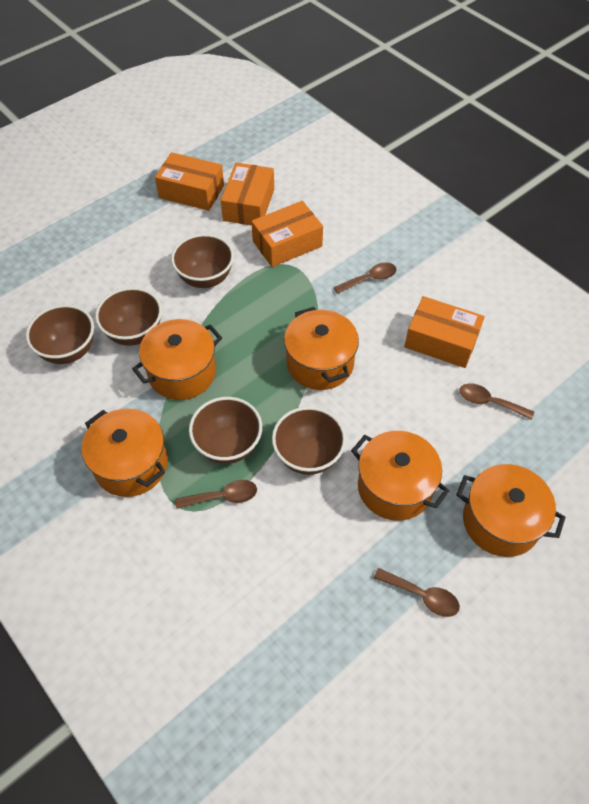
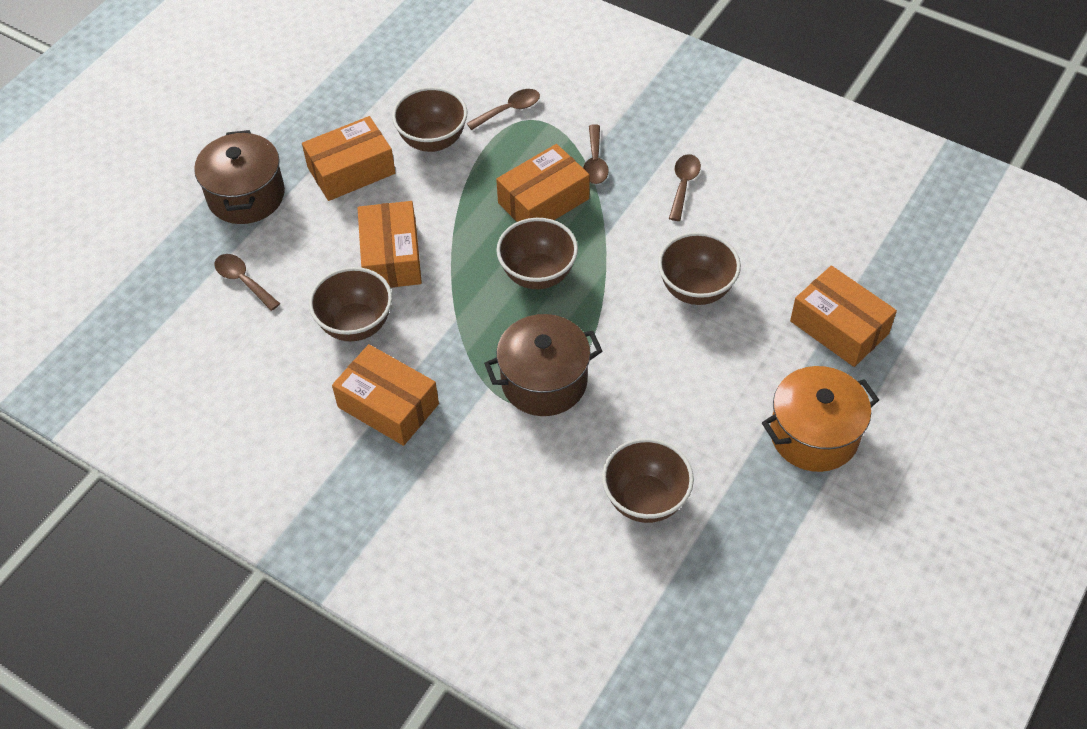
brown pot: none = 0 -> [194,130,285,224] [484,314,602,416] = 2
orange box: [155,152,224,211] [221,163,274,226] [251,201,323,267] [404,296,485,368] = 4 -> [302,116,396,201] [332,344,439,446] [358,201,422,288] [496,144,590,222] [790,265,897,367] = 5
orange pot: [82,409,168,497] [132,319,222,400] [284,307,359,390] [351,431,449,521] [456,464,566,557] = 5 -> [762,366,879,472] = 1

